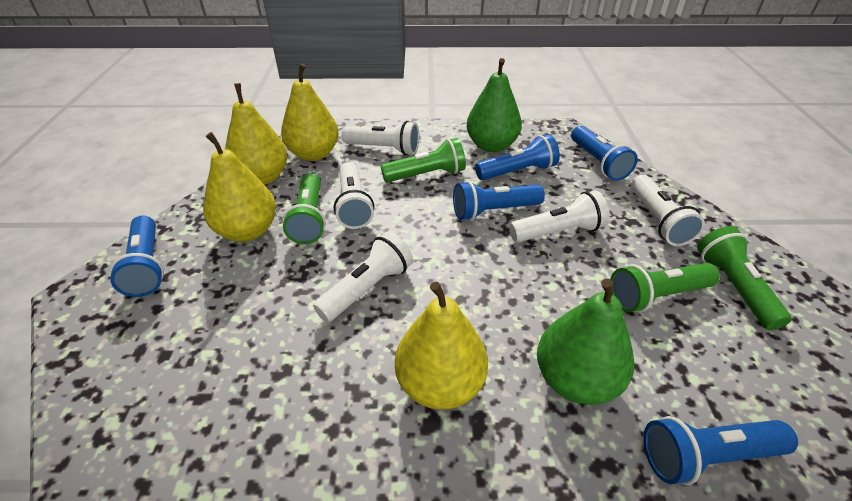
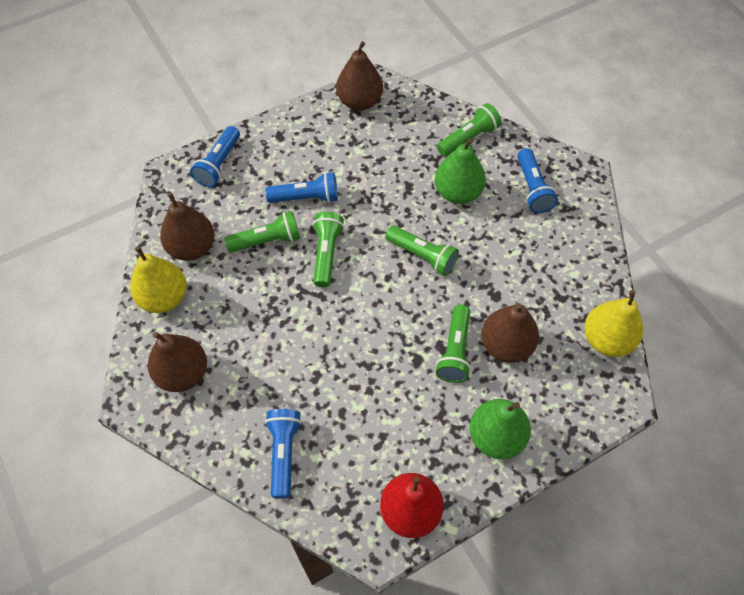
blue flashlight: [110,215,164,297] [453,181,545,221] [475,134,560,180] [571,126,638,181] [643,416,798,485] = 5 -> [190,126,240,187] [265,172,338,203] [265,409,302,498] [517,148,558,213] = 4
brown pear: none = 0 -> [148,332,207,392] [160,192,214,261] [336,41,383,111] [481,303,539,363] = 4
green flashlight: [282,173,326,244] [381,138,466,182] [610,263,720,312] [697,226,792,330] = 4 -> [224,211,300,253] [313,212,344,287] [385,226,459,276] [436,305,471,383] [437,103,502,156] = 5
red pear: none = 0 -> [380,473,444,538] = 1
white flashlight: [313,232,413,322] [334,162,374,229] [341,121,419,155] [509,190,609,242] [631,175,705,246] = 5 -> none = 0
yellow pear: [203,132,276,242] [225,83,287,185] [281,64,339,161] [395,282,488,410] = 4 -> [130,246,187,313] [585,290,643,357] = 2

